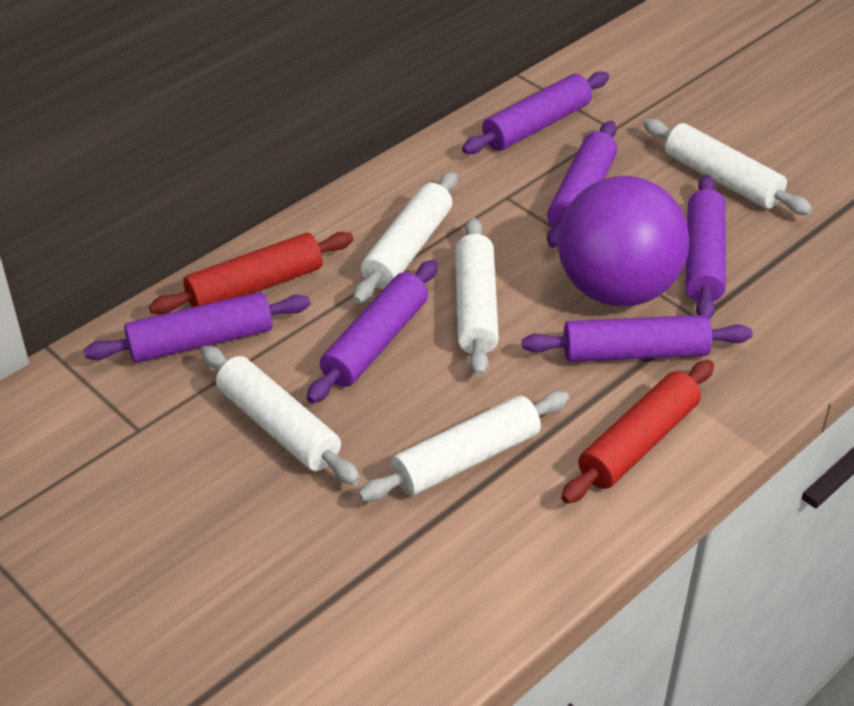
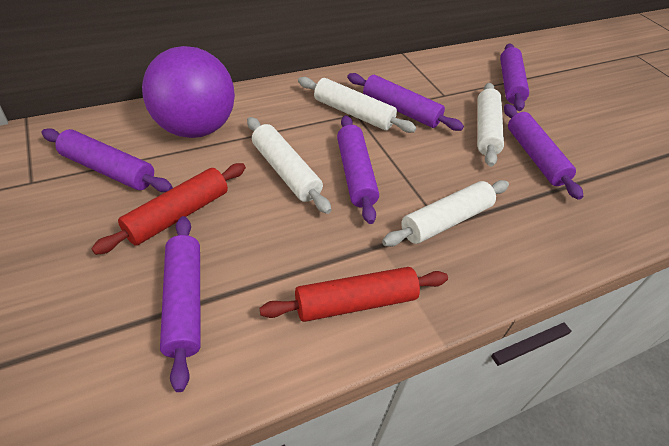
white rolling pin: [201,346,360,485] [353,172,458,304] [358,391,569,502] [455,218,499,376] [643,119,812,215] = 5 -> [247,117,331,214] [298,77,417,133] [382,180,509,247] [477,83,504,167] = 4

